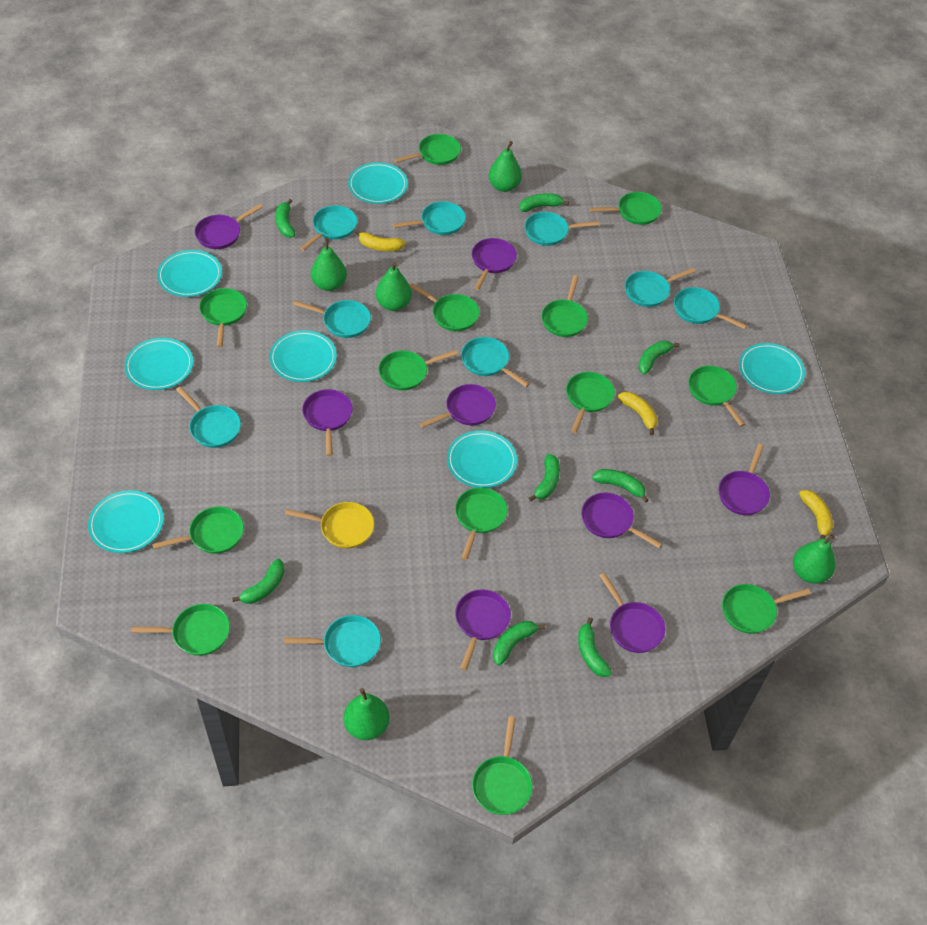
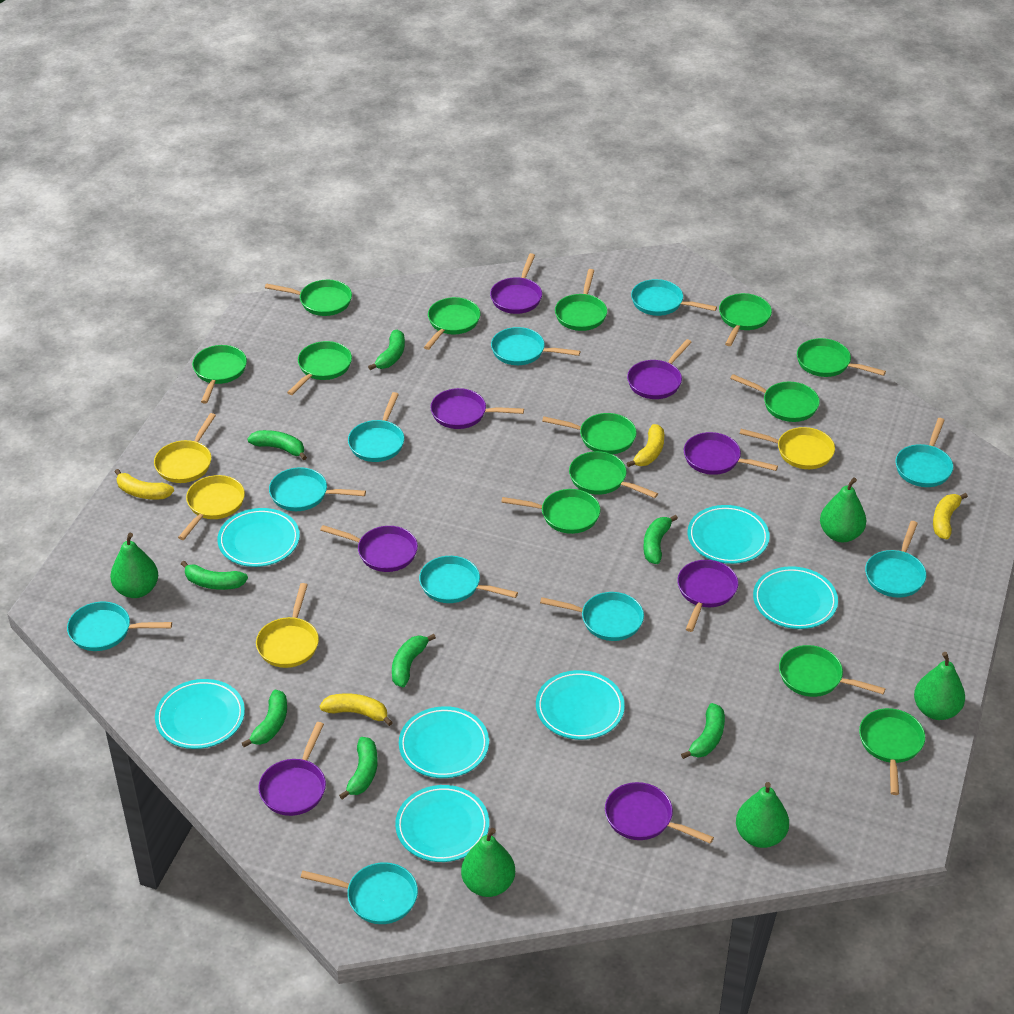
turquoise pan: [176,386,241,448] [284,615,381,667] [293,300,371,338] [300,205,357,251] [393,201,466,235] [461,337,530,387] [525,212,599,246] [625,268,696,307] [674,287,747,329] = 9 -> [67,602,172,651] [269,467,366,511] [300,862,418,924] [348,392,404,462] [419,556,518,603] [491,327,580,365] [540,592,644,641] [631,279,717,316] [865,521,926,598] [896,418,953,487] = 10
yellow banana: [355,229,406,251] [618,392,658,435] [799,490,833,539] = 3 -> [115,469,174,500] [320,693,393,726] [626,424,664,467] [933,493,968,539] = 4
yellow pan: [285,502,374,549] = 1 -> [154,413,216,483] [178,475,245,540] [256,583,319,668] [740,427,835,469] = 4

